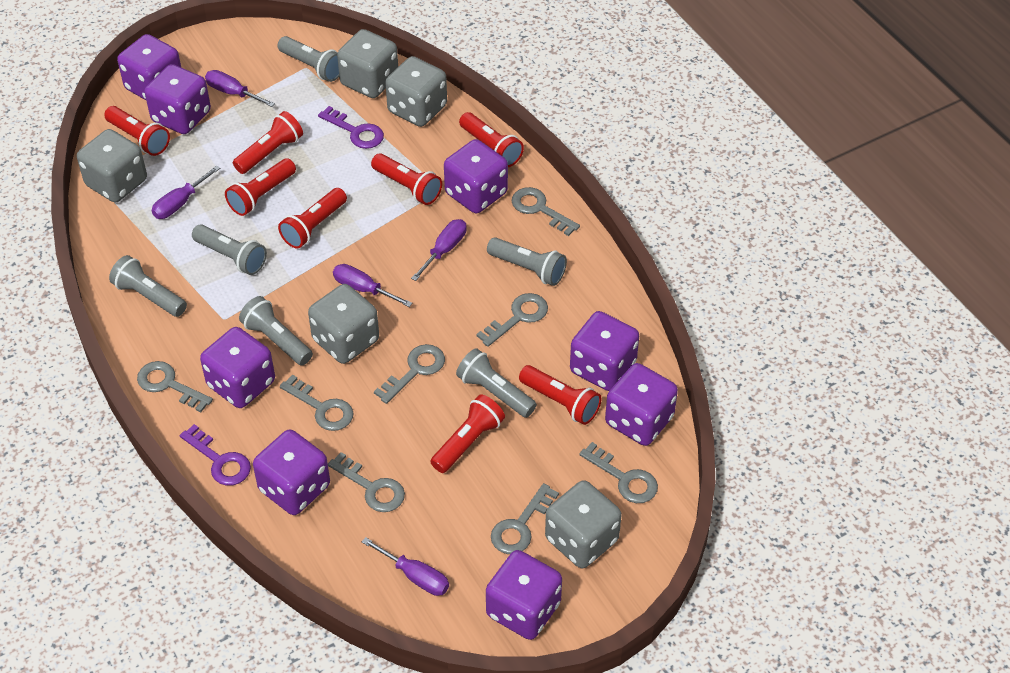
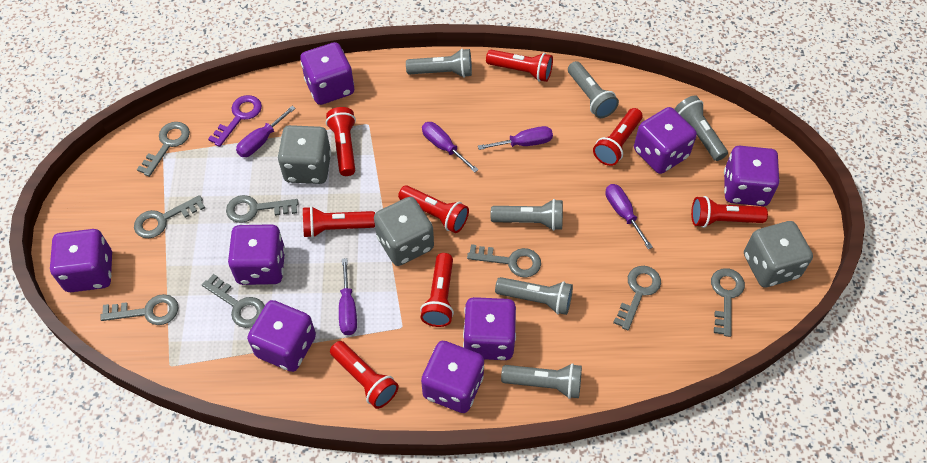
grey dice: [77,129,147,202] [308,284,379,364] [337,29,398,98] [385,56,447,127] [545,480,622,568] = 5 -> [278,125,331,184] [374,197,434,266] [744,221,813,287] = 3
purple key: [180,424,251,486] [318,106,384,149] = 2 -> [208,95,262,147] = 1

